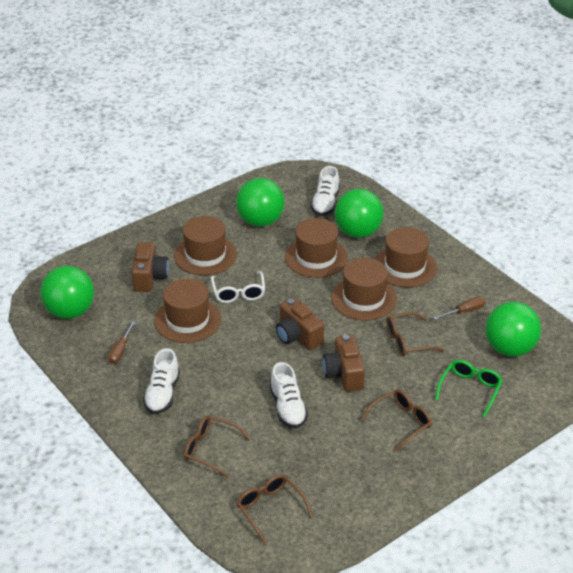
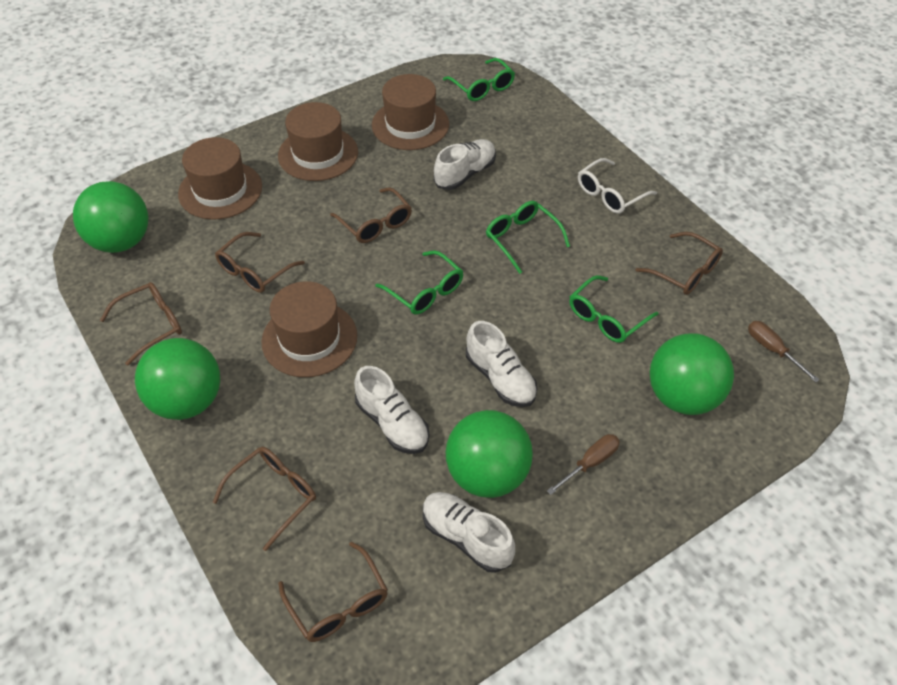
brown camera: [131,242,169,292] [276,298,324,350] [323,335,365,392] = 3 -> none = 0
brown glasses: [184,415,251,478] [237,474,313,544] [361,389,432,452] [386,312,444,356] = 4 -> [100,282,182,366] [213,447,316,551] [215,232,305,293] [278,542,388,642] [330,187,412,243] [636,232,723,295] = 6
brown hat: [154,279,221,343] [174,216,237,275] [285,218,348,278] [331,258,397,321] [375,227,437,287] = 5 -> [178,137,262,220] [261,281,357,377] [278,102,358,181] [372,74,449,150] = 4
green glasses: [435,360,503,417] = 1 -> [375,250,463,314] [443,58,515,101] [486,201,570,274] [569,275,659,343] = 4
white shoe: [143,348,180,414] [270,362,308,428] [311,166,340,216] = 3 -> [354,366,429,454] [423,492,515,573] [434,139,496,190] [466,321,538,407] = 4

